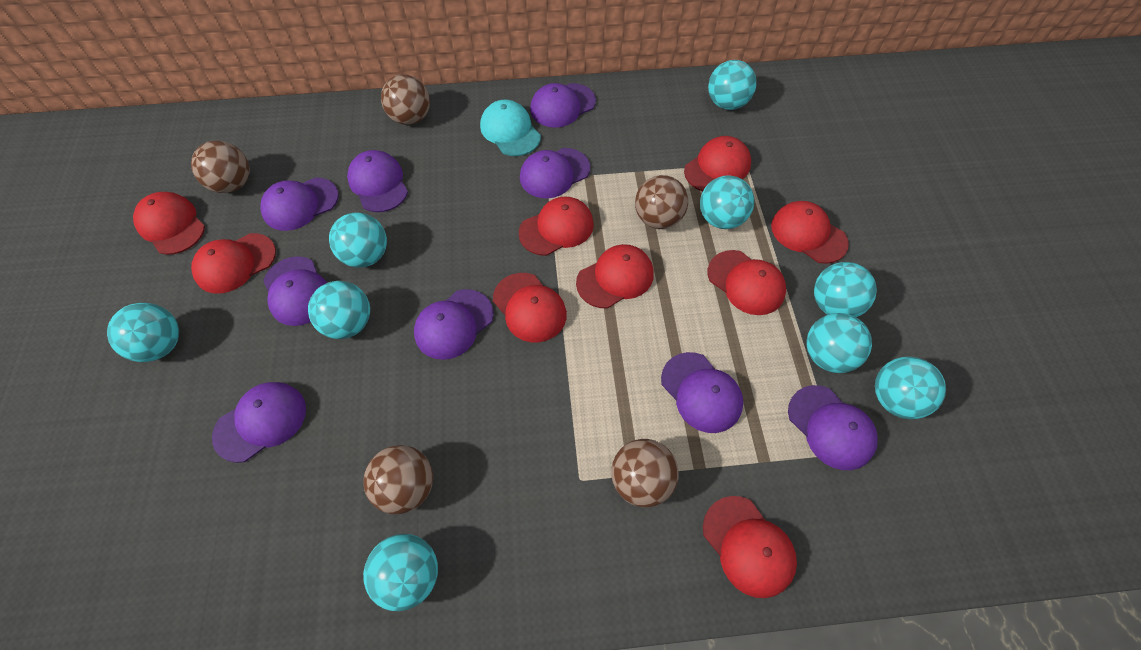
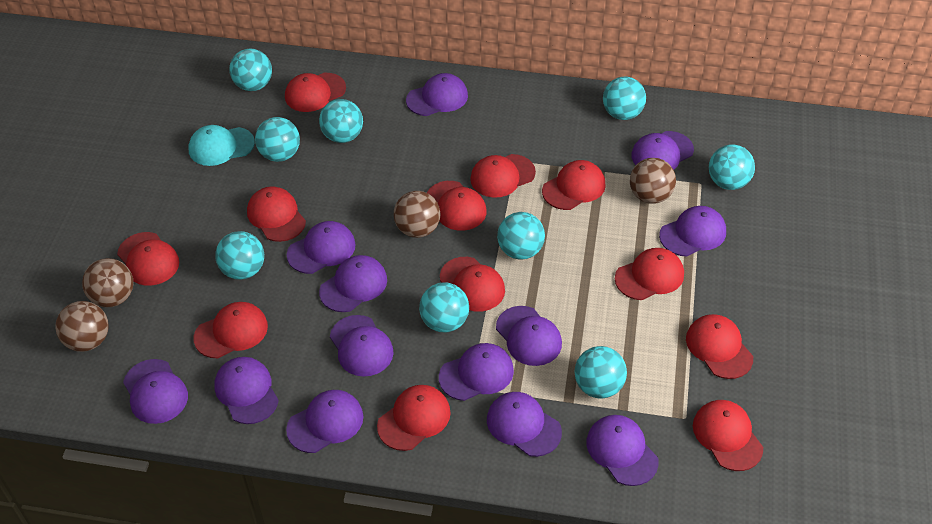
brown ball: [191,140,250,193] [363,445,433,514] [381,74,430,125] [611,439,679,507] [635,175,688,229] = 5 -> [55,301,109,352] [82,258,133,307] [394,191,441,238] [630,158,676,204] = 4
purple cap: [212,382,306,463] [260,177,339,231] [263,256,327,326] [347,150,408,212] [414,289,494,360] [520,148,590,198] [530,83,596,128] [661,352,743,433] [788,385,878,470] = 9 -> [123,359,188,424] [214,357,279,424] [286,390,363,453] [287,221,356,274] [319,255,387,312] [330,315,394,377] [406,73,468,116] [439,343,514,401] [487,392,562,457] [496,306,562,366] [586,415,659,486] [631,131,694,170] [659,206,726,257] = 13
red cap: [133,192,205,255] [191,233,276,294] [493,273,567,342] [519,196,594,256] [576,244,654,309] [684,136,751,191] [703,496,797,598] [708,250,786,315] [771,201,849,264] = 9 -> [117,232,179,286] [194,302,268,358] [247,186,306,242] [285,73,346,112] [377,385,451,451] [427,181,487,231] [440,257,505,312] [470,154,536,198] [542,160,606,210] [615,248,684,300] [686,314,753,379] [693,400,763,471] = 12

